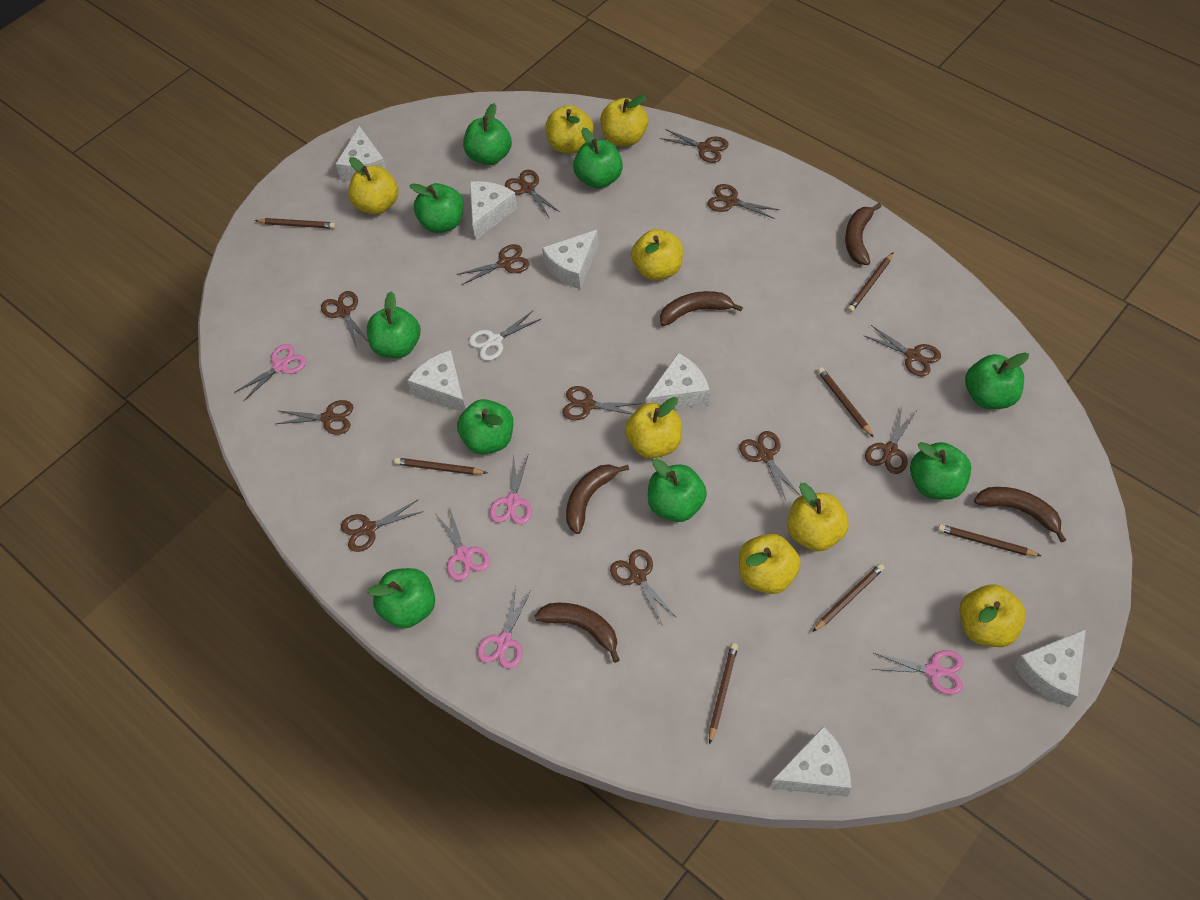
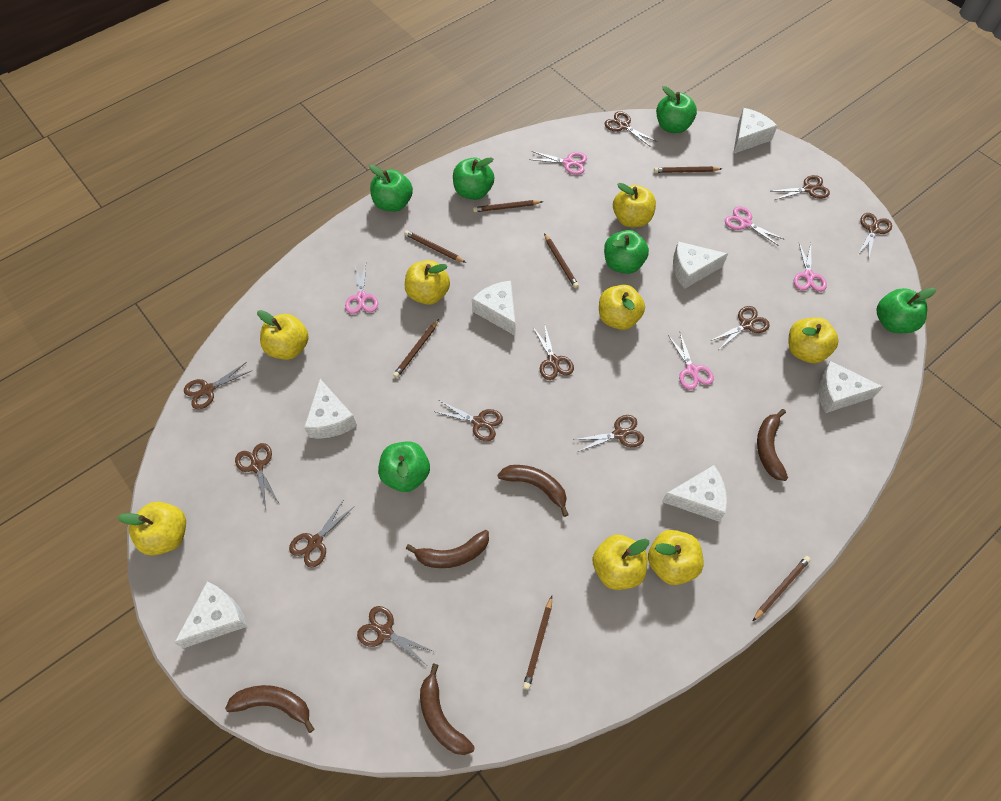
brown scissors: [276,400,353,435] [321,291,368,348] [341,500,424,552] [456,244,530,285] [505,170,561,219] [562,386,642,420] [610,549,677,626] [660,129,729,163] [707,184,780,219] [739,431,800,500] [863,325,941,376] [865,407,917,474] = 12 -> [184,362,251,409] [235,443,279,510] [289,499,354,567] [357,606,435,665] [433,400,503,441] [533,323,574,380] [573,415,644,452] [604,111,657,147] [710,306,770,349] [773,175,830,200] [857,213,892,261] = 11
green apple: [367,292,420,358] [367,568,435,629] [409,183,464,233] [457,399,513,454] [463,103,512,165] [573,128,623,189] [648,458,707,522] [910,442,971,500] [965,352,1029,409] = 9 -> [369,165,413,212] [378,441,430,492] [453,157,494,200] [604,230,649,274] [656,86,697,133] [877,288,936,333] = 6
white scissors: [469,311,541,361] = 1 -> none = 0

